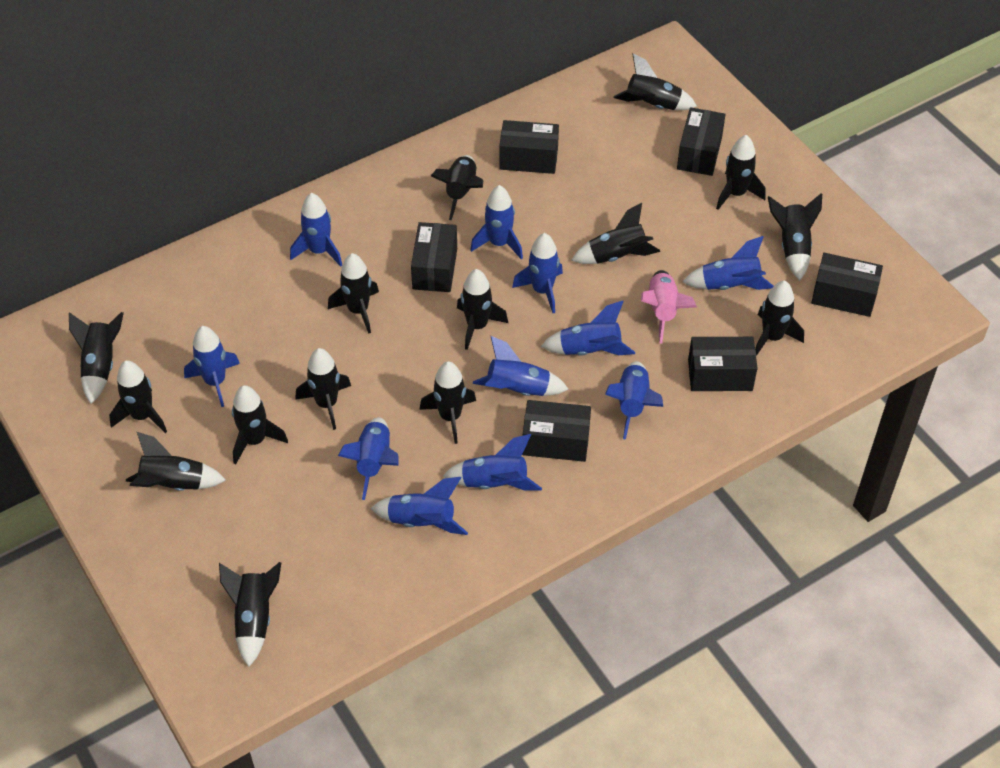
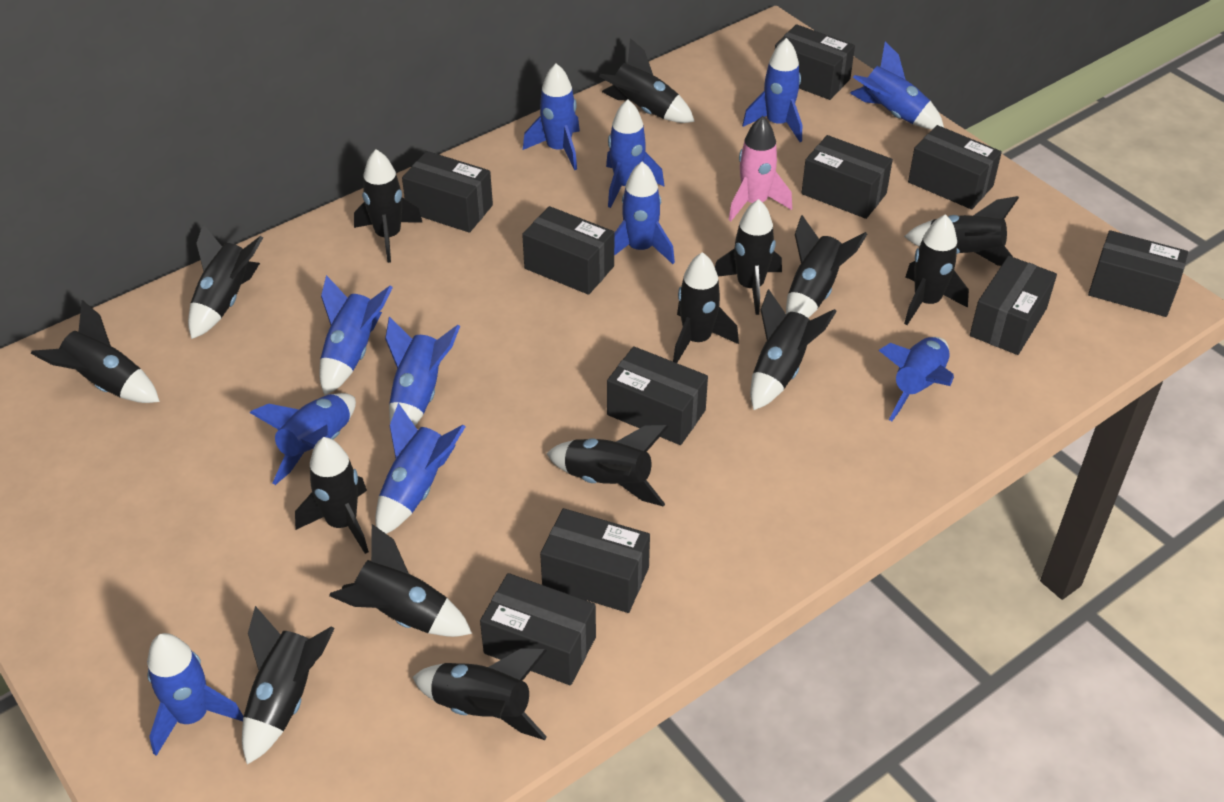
black box: [411,222,457,292] [499,120,559,174] [522,400,591,462] [677,107,726,176] [688,337,758,391] [811,253,883,317] = 6 -> [402,151,493,233] [480,573,596,685] [522,206,614,295] [540,508,650,613] [607,346,708,445] [775,24,855,100] [802,135,893,219] [908,125,1002,209] [970,256,1057,355] [1088,230,1188,317] = 10

